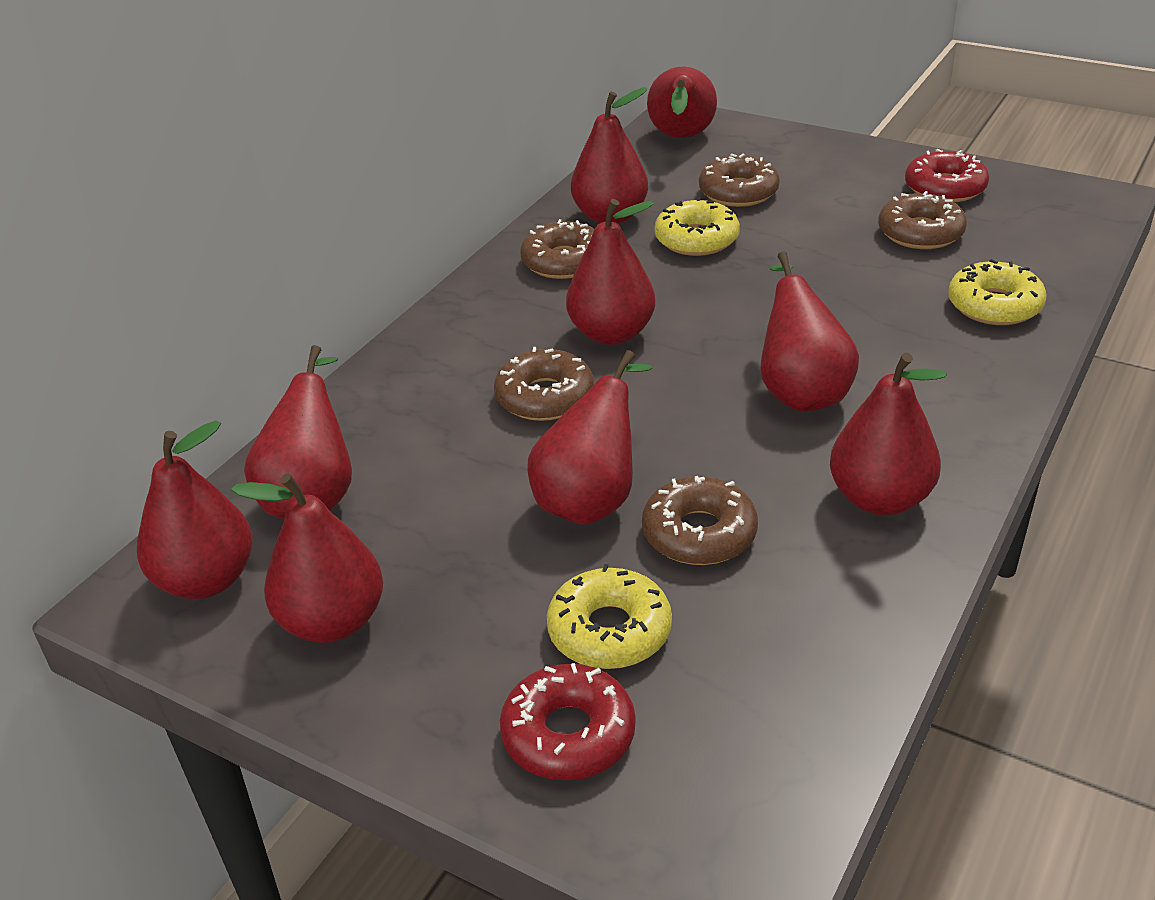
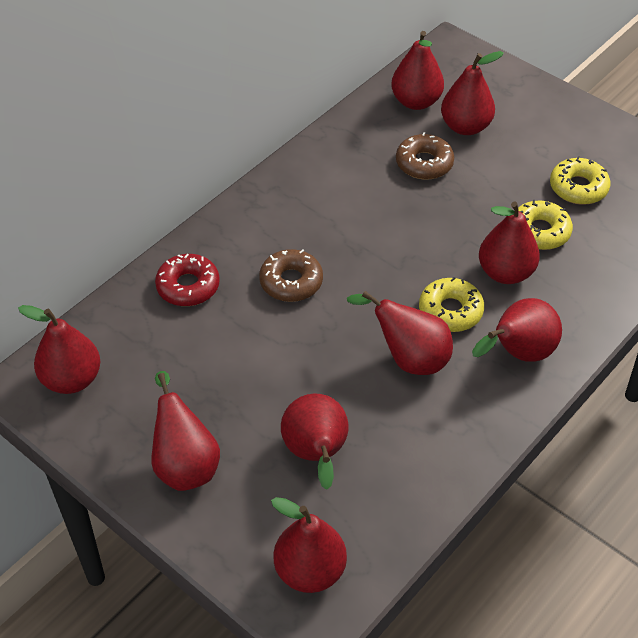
brown donut: [494,347,594,421] [520,219,594,279] [642,476,758,565] [699,154,780,207] [878,191,967,249] = 5 -> [259,249,323,302] [396,132,454,180] = 2
red donut: [500,663,636,780] [905,149,989,202] = 2 -> [155,254,220,306] = 1

